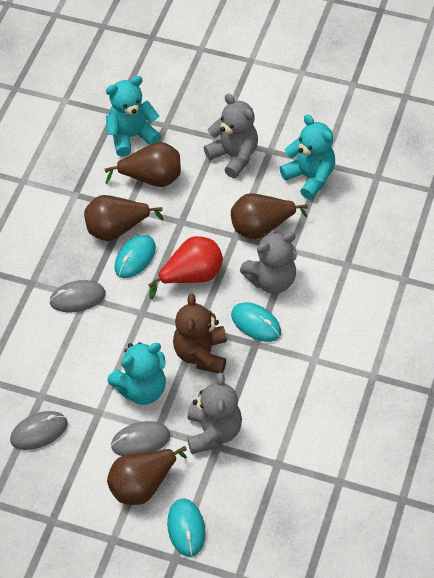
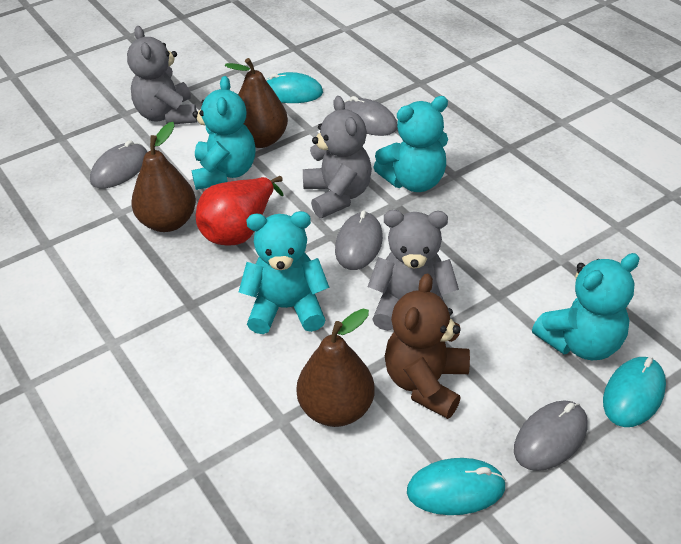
brown pear: [84,195,164,241] [104,142,181,187] [107,446,187,505] [231,193,308,239] = 4 -> [131,122,196,232] [225,58,288,148] [296,309,375,427] = 3
grey mouse: [10,411,68,450] [49,280,106,312] [111,421,170,456] = 3 -> [90,140,147,188] [335,210,383,270] [344,96,398,136] [514,400,588,471] = 4
turquoise teddy bear: [106,76,161,157] [107,342,166,405] [280,115,335,200] = 3 -> [191,76,256,190] [239,211,330,334] [373,96,448,192] [532,253,640,360] = 4

